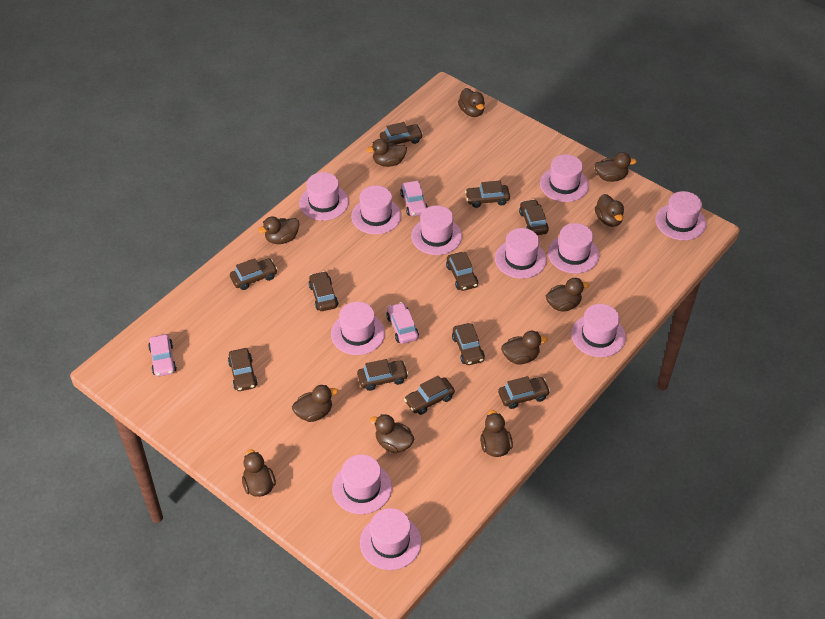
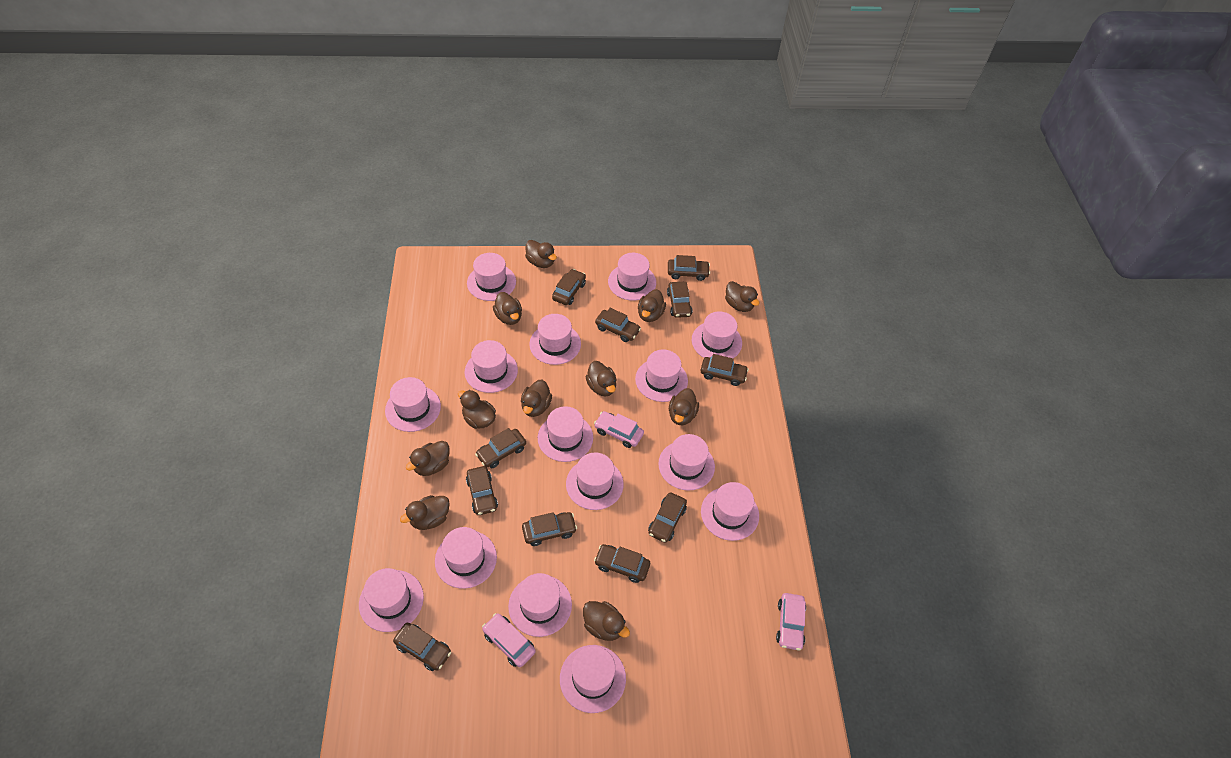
pink hat: [299,172,349,221] [331,302,385,355] [332,455,392,514] [351,185,401,234] [360,508,422,570] [411,205,462,255] [495,228,547,279] [540,154,589,202] [548,223,599,274] [571,304,626,357] [655,191,706,240] = 11 -> [359,568,424,632] [385,377,441,432] [435,527,497,589] [465,340,518,393] [467,253,516,301] [508,573,572,637] [529,314,581,365] [538,406,593,462] [560,645,626,713] [566,452,624,510] [608,253,656,301] [635,349,688,402] [658,434,715,491] [692,311,742,358] [701,482,759,541] = 15

